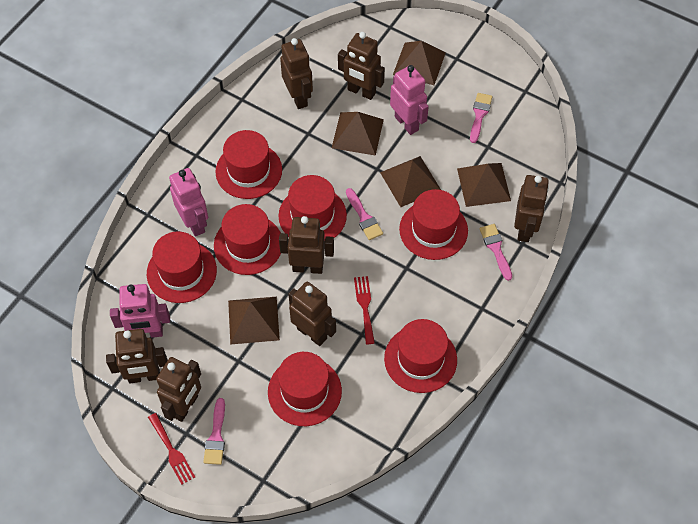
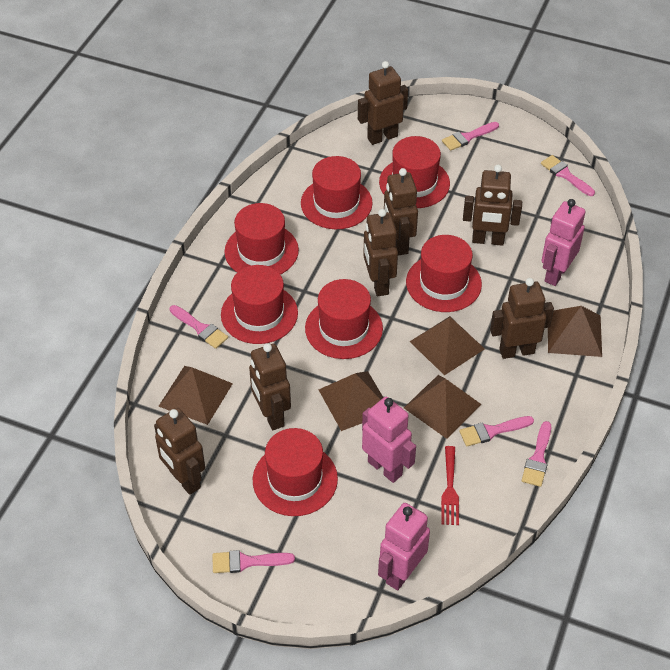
pink brush: [203,398,225,465] [346,188,383,240] [470,93,492,143] [479,224,512,281] = 4 -> [170,305,228,349] [212,550,295,573] [442,122,499,151] [459,416,534,446] [522,421,551,487] [541,155,595,196] = 6
red fork: [148,413,195,484] [354,276,375,344] = 2 -> [441,446,459,525] = 1

